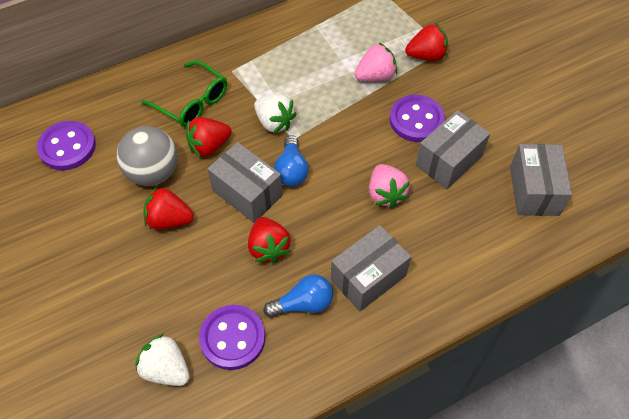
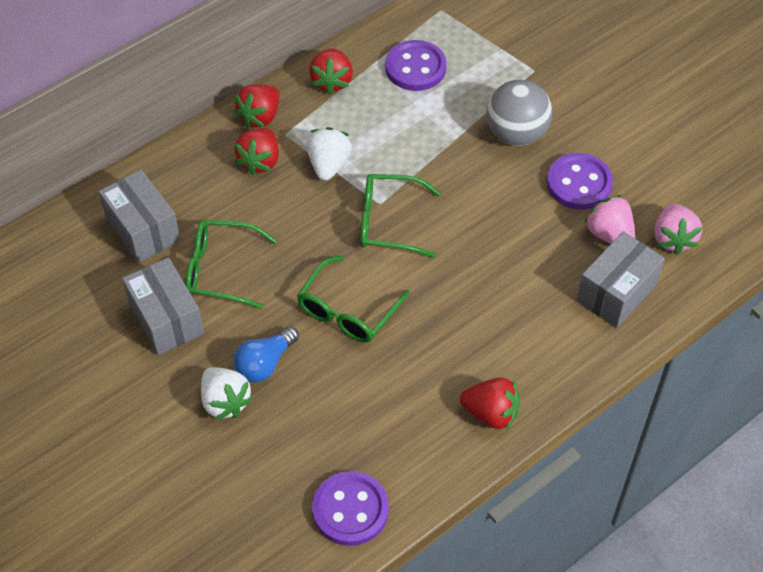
blue light bulb: [264,274,333,318] [274,135,309,187] = 2 -> [233,326,299,383] = 1
green glasses: [141,61,227,127] = 1 -> [185,219,277,309] [297,256,410,343] [360,174,440,258] = 3
grey box: [207,142,283,223] [331,225,411,311] [416,110,490,189] [510,144,572,216] = 4 -> [99,169,181,263] [122,257,204,355] [577,231,665,328] = 3

